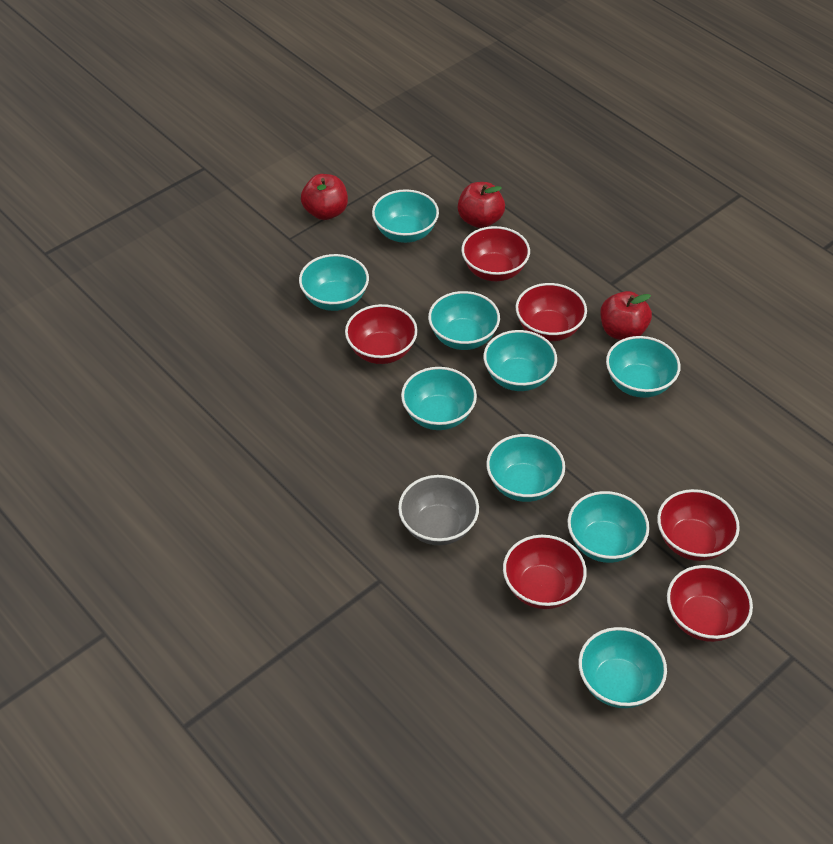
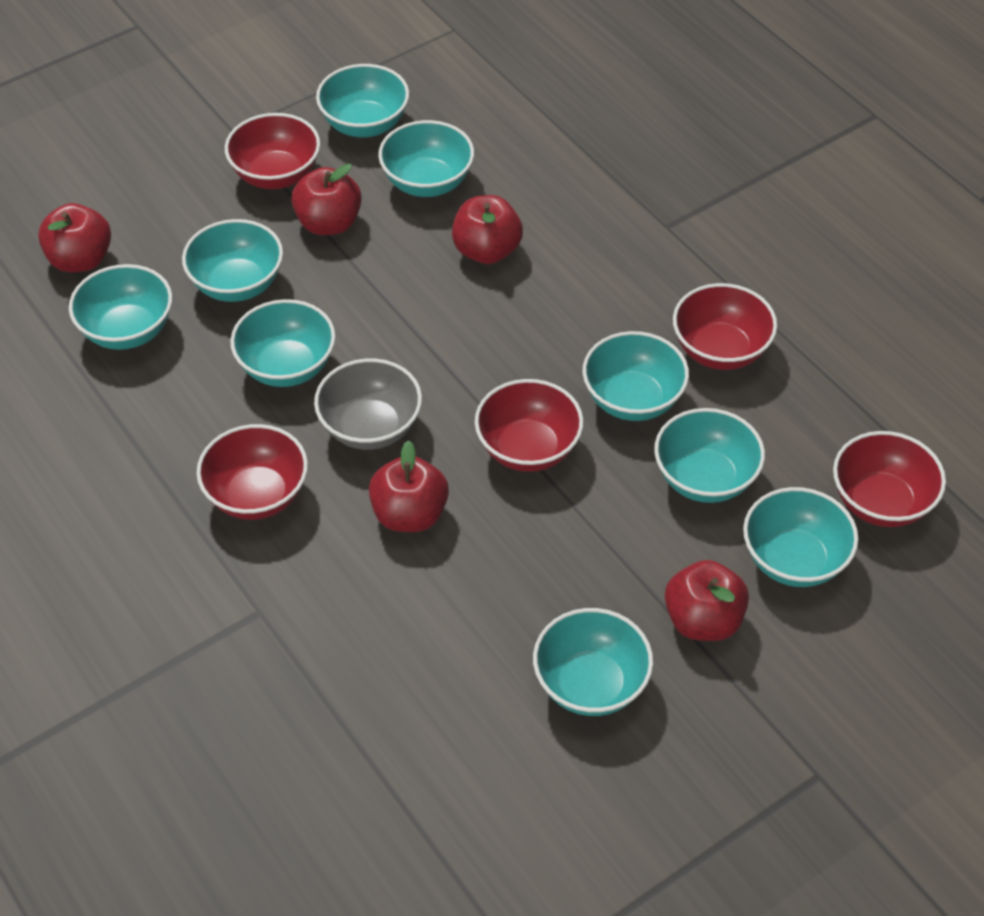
red apple: [301,174,348,220] [458,182,505,228] [600,291,652,340] = 3 -> [38,203,111,273] [291,164,362,235] [369,440,449,532] [452,195,523,264] [665,560,749,641] = 5
red bowl: [345,304,418,364] [461,226,530,281] [503,535,587,609] [516,283,587,341] [657,489,740,561] [667,565,753,642] = 6 -> [196,424,308,520] [225,113,320,189] [475,379,583,472] [673,283,777,370] [833,431,946,527] = 5

